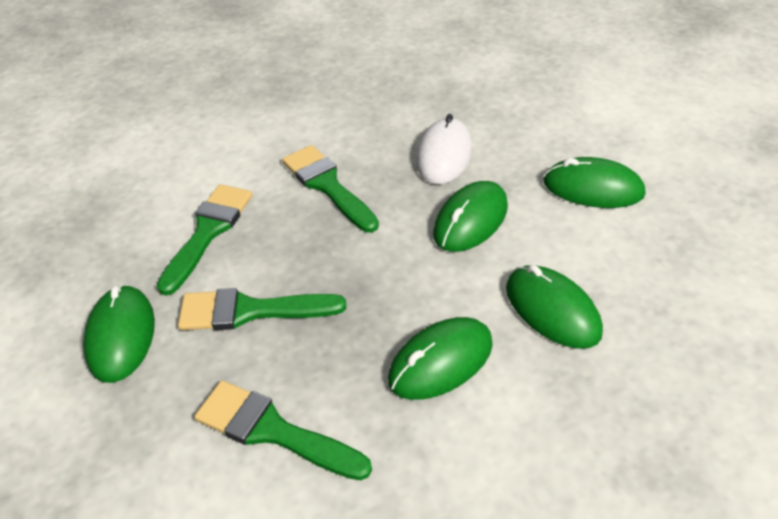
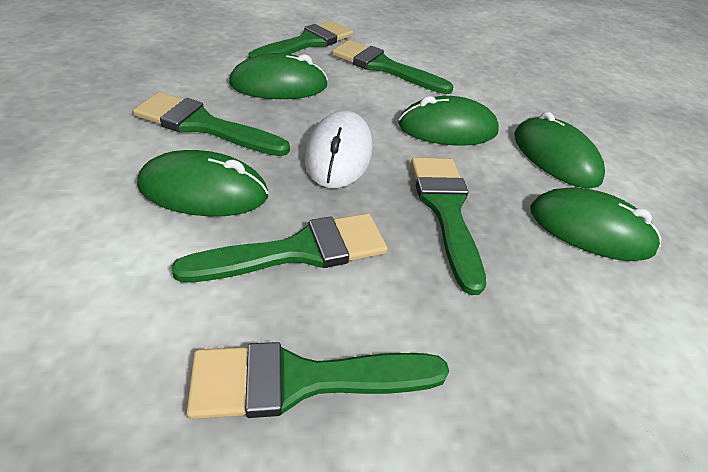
green brush: [157,184,252,296] [178,288,346,330] [194,380,372,480] [282,145,379,233] = 4 -> [133,92,290,156] [171,213,387,282] [186,342,449,419] [248,21,353,58] [332,40,453,94] [411,157,486,295] = 6

